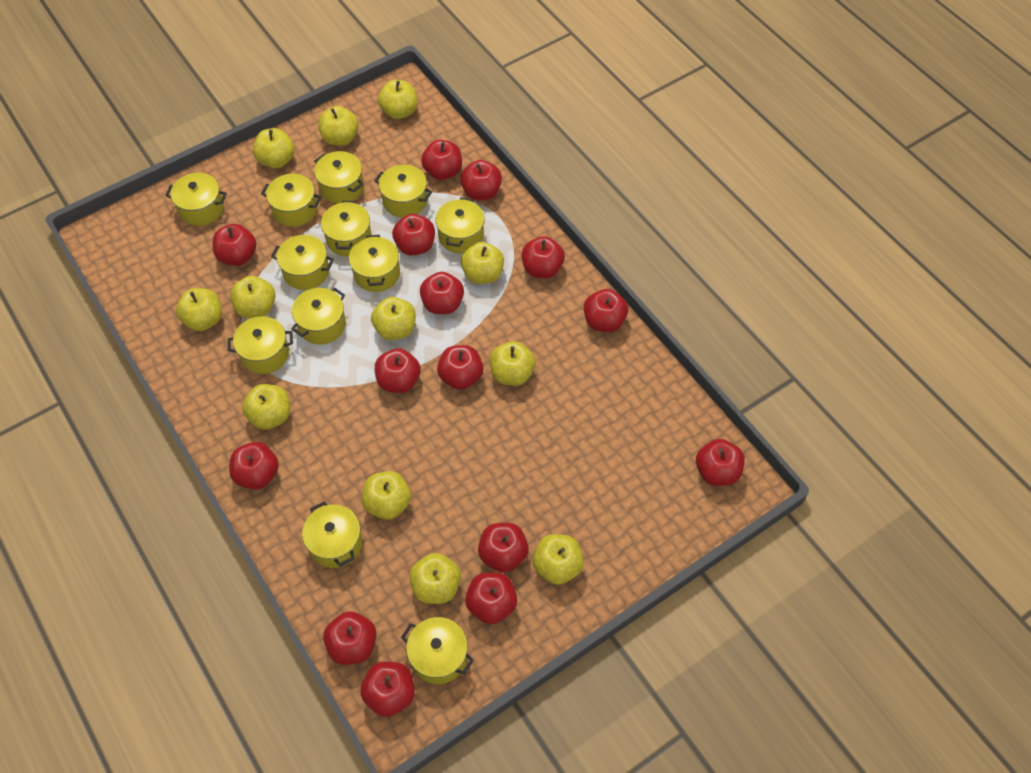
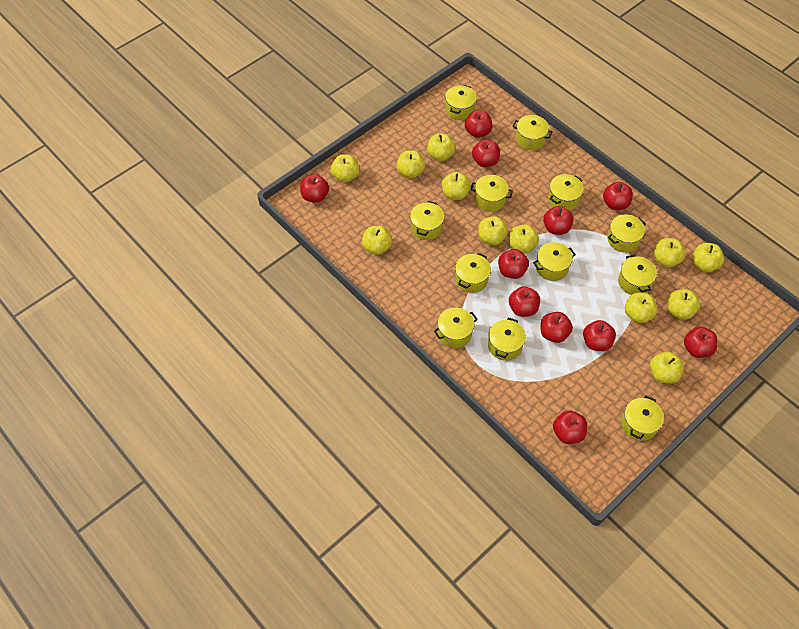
red apple: [213,224,256,266] [229,442,279,489] [323,611,377,665] [361,662,415,717] [375,348,421,393] [392,214,435,255] [420,272,464,314] [421,140,462,180] [437,345,483,390] [460,160,502,200] [465,573,517,624] [478,523,529,573] [522,236,565,279] [584,289,628,332] [696,439,745,486] = 15 -> [300,174,329,203] [465,110,492,138] [472,139,500,167] [498,249,529,279] [509,286,540,317] [541,312,573,343] [543,206,573,235] [553,410,587,444] [583,320,616,351] [603,182,633,210] [684,327,718,358] = 11

